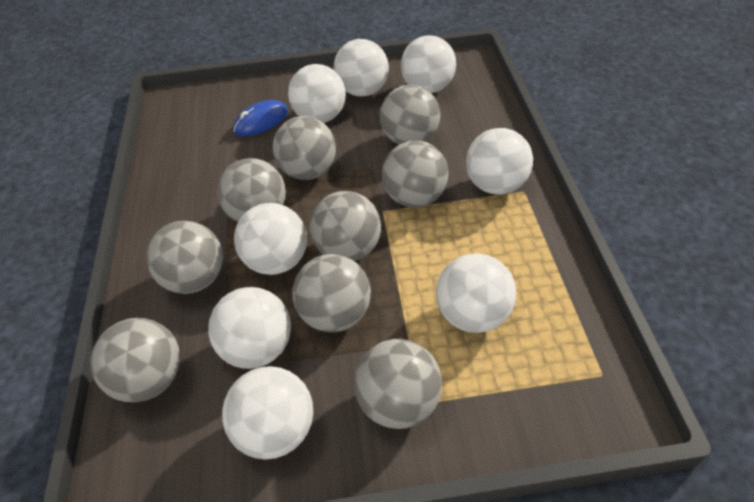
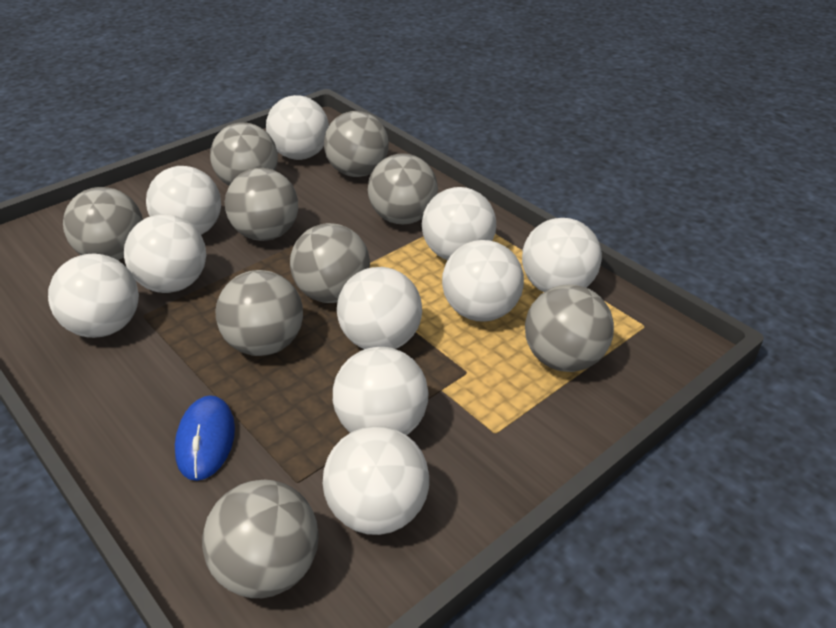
white ball: [208,287,291,369] [222,366,313,460] [234,203,307,275] [288,64,346,123] [334,39,389,96] [401,35,456,93] [436,253,516,333] [466,128,533,195] = 8 -> [48,254,139,338] [124,214,206,293] [146,166,221,235] [266,95,329,160] [323,426,429,535] [333,347,429,435] [337,267,422,349] [422,187,496,260] [442,240,524,322] [522,218,602,292] = 10

